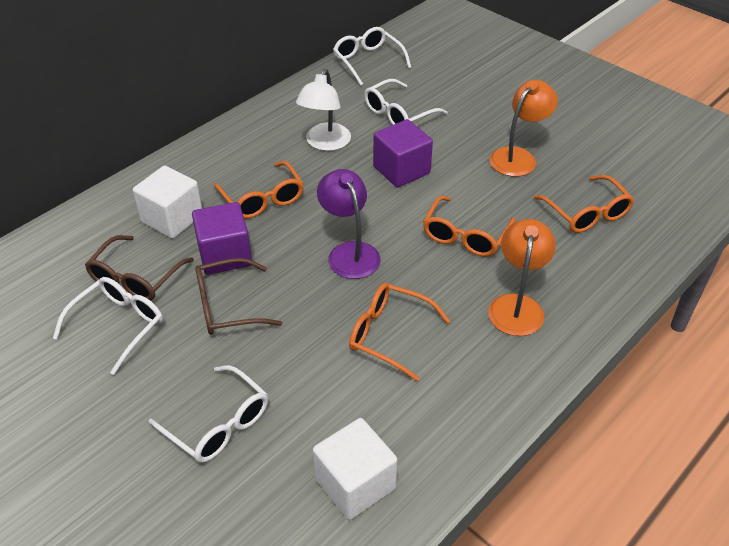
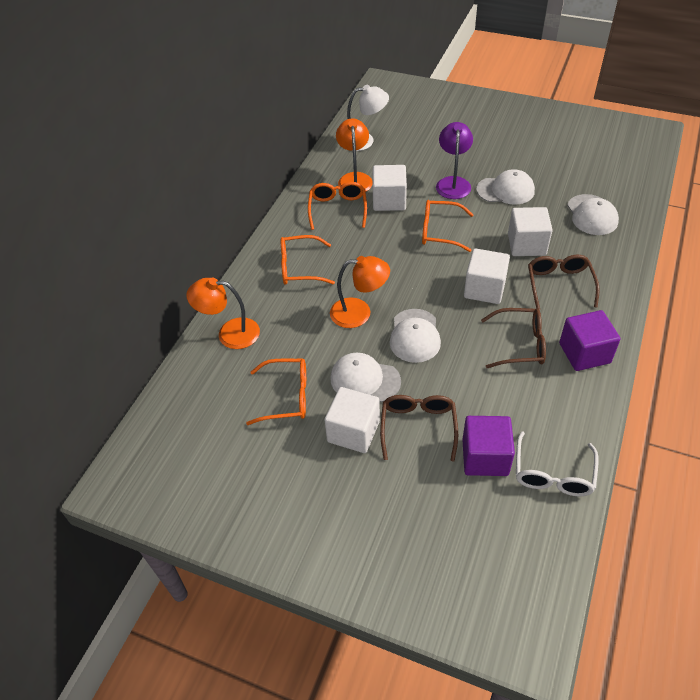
brown glasses: [85,235,194,301] [195,258,282,335] = 2 -> [380,395,458,462] [481,308,546,368] [528,255,600,310] = 3
orange lamp: [488,219,556,336] [490,80,558,177] = 2 -> [186,278,260,349] [330,256,390,328] [336,118,373,192] = 3
white cap: none = 0 -> [330,353,401,402] [390,309,441,363] [476,169,535,205] [567,194,619,235] = 4
white cube: [133,165,202,239] [313,418,397,520] = 2 -> [325,387,380,453] [373,165,407,211] [464,249,510,304] [508,207,553,256] = 4
white glasses: [53,277,163,375] [149,365,268,463] [333,27,411,85] [364,79,447,125] = 4 -> [516,431,599,496] = 1

